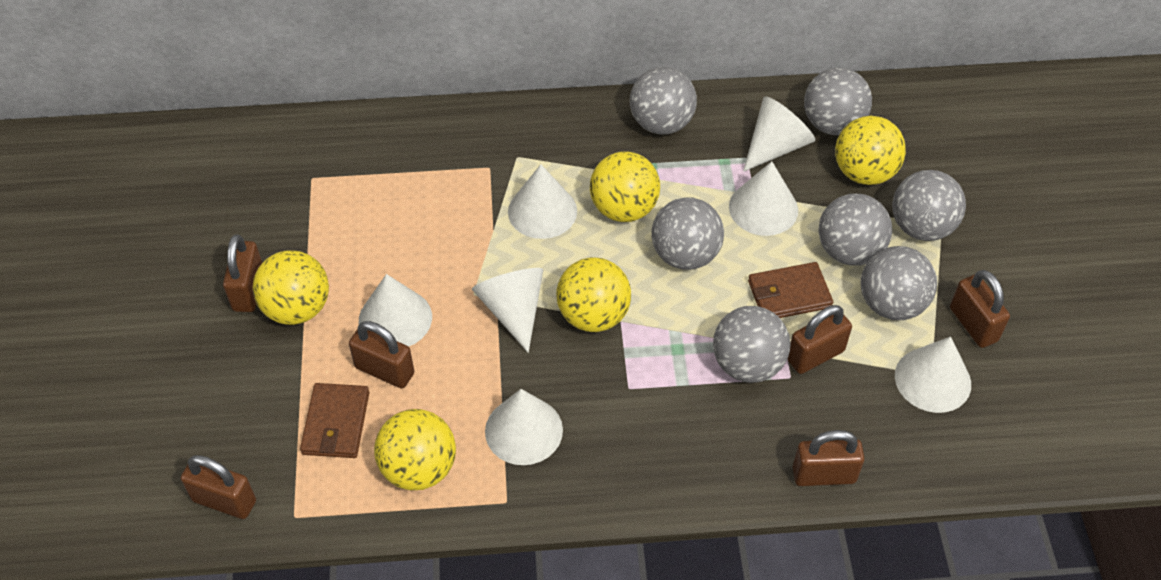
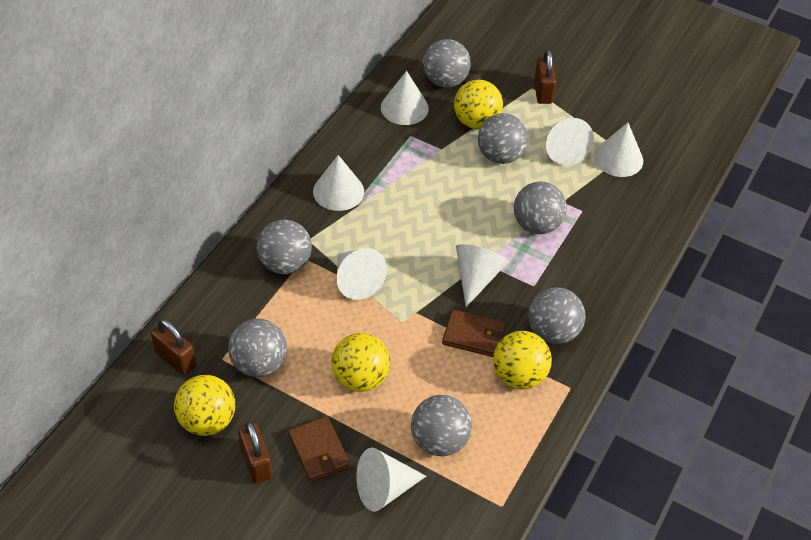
brown padlock: [181,455,256,519] [223,234,262,312] [349,321,414,388] [788,305,852,374] [793,430,865,486] [950,270,1010,348] = 6 -> [151,319,197,376] [238,421,272,484] [534,50,556,104] = 3
yellow ball: [253,250,329,325] [374,409,456,490] [556,257,631,332] [590,151,660,222] [835,116,906,185] = 5 -> [174,375,235,436] [331,333,390,392] [454,80,503,129] [493,331,552,389] = 4

